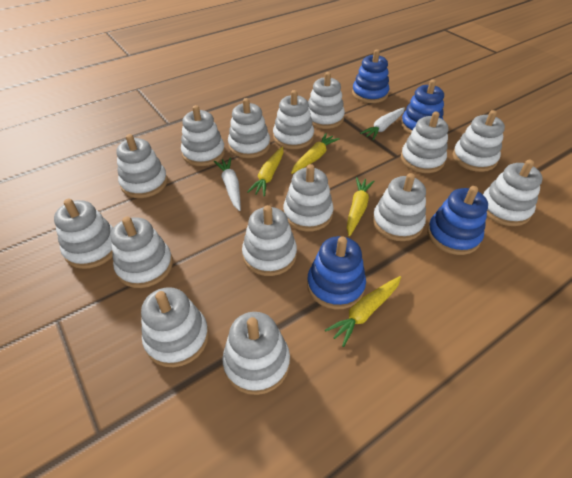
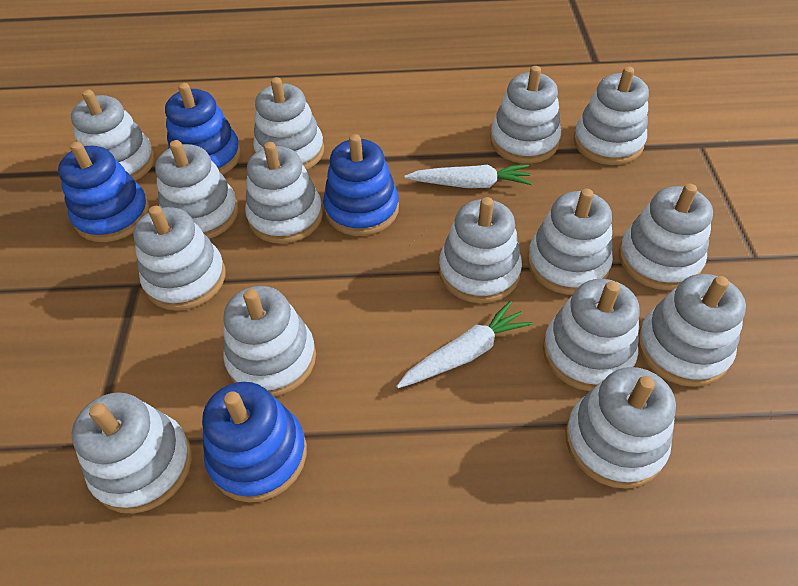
yellow carrot: [247,147,284,197] [291,133,340,174] [325,276,401,347] [347,177,374,236] = 4 -> none = 0

